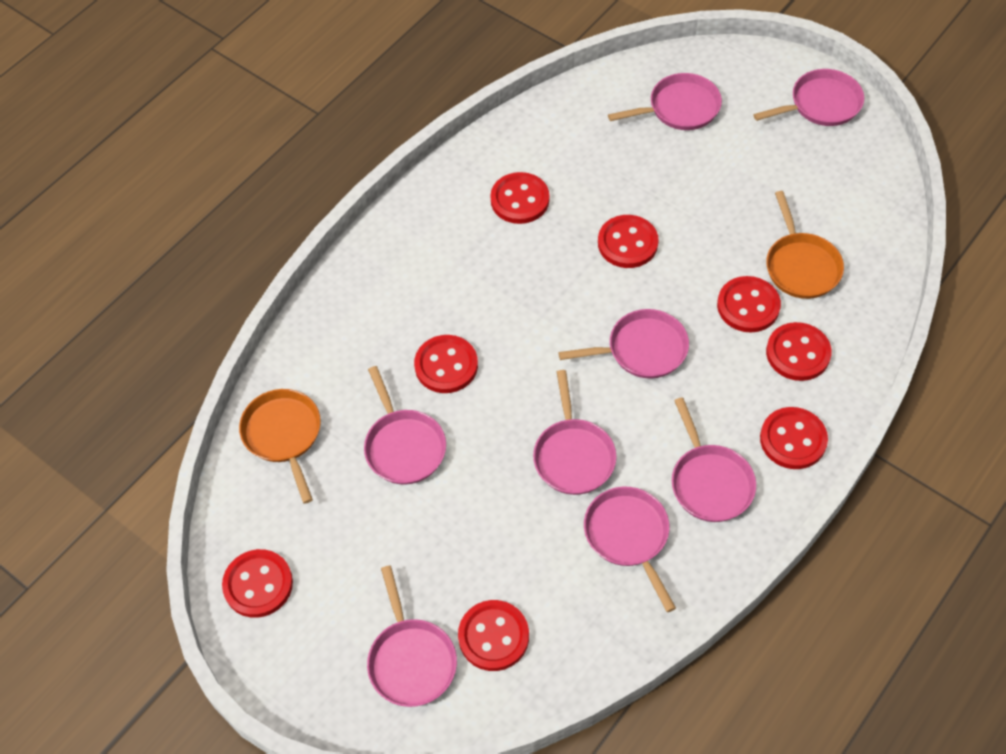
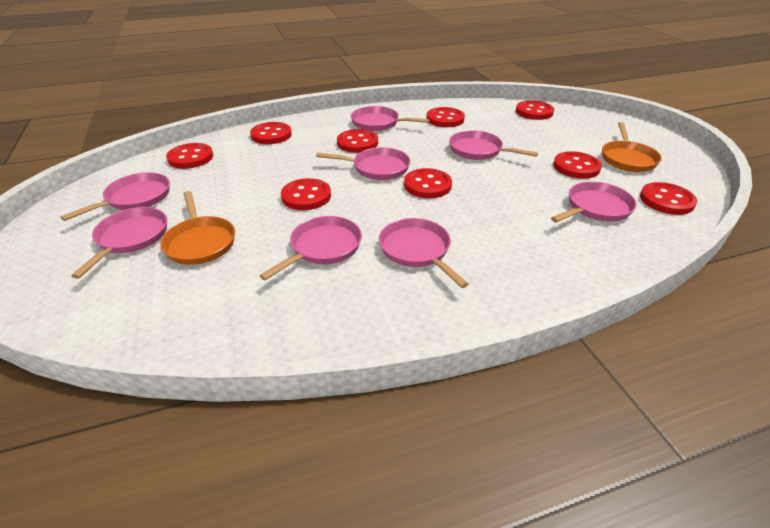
red button: [222,549,293,618] [414,335,478,393] [458,600,529,671] [490,172,549,224] [598,215,659,268] [717,276,781,332] [760,407,828,469] [766,322,832,381] = 8 -> [166,143,213,169] [250,122,292,144] [281,178,331,210] [337,129,378,153] [404,168,452,198] [426,107,465,127] [516,100,554,120] [553,151,602,179] [640,182,697,215] = 9

